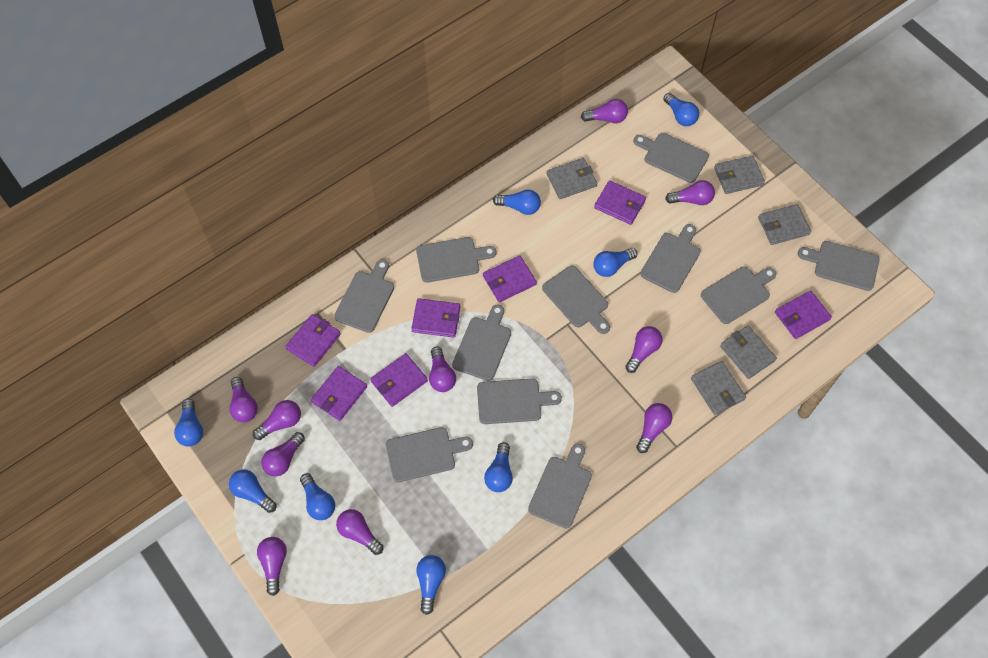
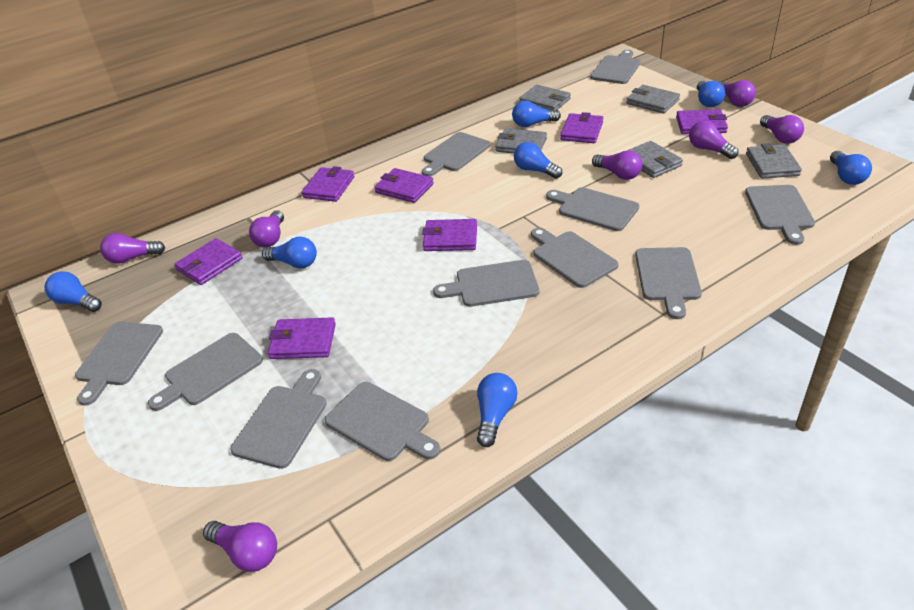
blue light bulb: [174,398,203,446] [229,469,277,513] [300,473,335,520] [416,555,446,615] [484,442,513,492] [493,190,541,215] [593,248,637,277] [663,93,699,126] = 8 -> [45,271,102,312] [262,237,317,268] [477,373,518,447] [512,101,561,127] [514,142,562,179] [697,81,725,107] [830,151,872,185] = 7
purple light bulb: [229,377,258,422] [253,400,301,440] [257,537,287,596] [261,432,305,476] [336,509,384,555] [429,346,456,392] [581,99,628,124] [625,326,663,373] [636,403,672,453] [665,180,715,205] = 10 -> [100,233,165,264] [203,521,277,572] [249,210,284,247] [592,150,642,180] [689,120,738,159] [720,80,756,107] [760,115,804,144] = 7

